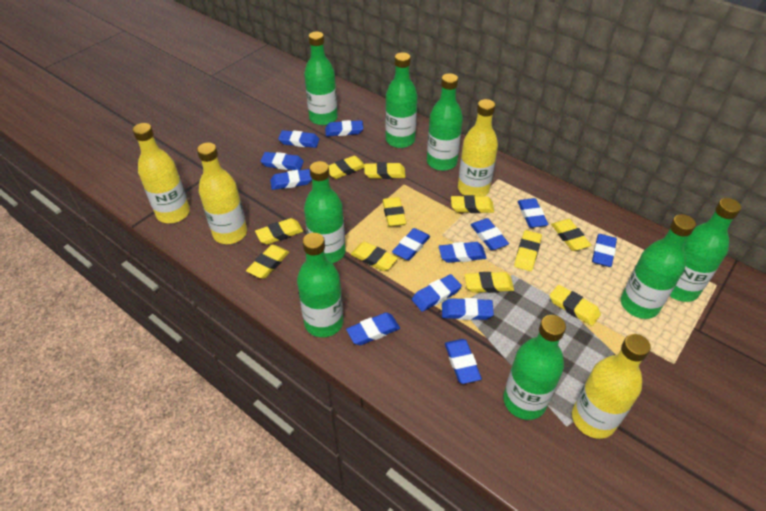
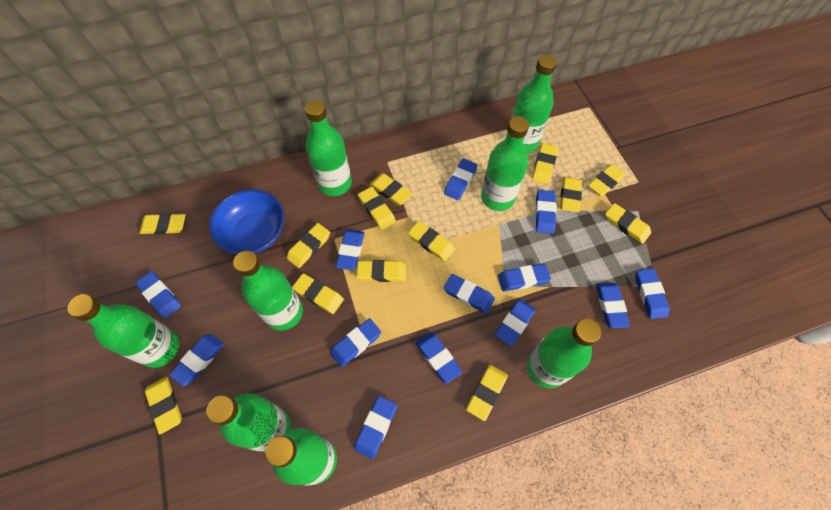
blue bowl: none = 0 -> [209,189,285,254] = 1
yellow bottle: [133,123,190,223] [197,143,247,244] [458,99,498,196] [572,334,651,439] = 4 -> none = 0
yellow eraser: [246,244,289,279] [255,218,303,245] [328,156,364,179] [351,242,398,271] [364,162,406,179] [382,197,406,226] [451,195,494,213] [465,272,514,293] [514,230,542,271] [550,285,601,326] [551,219,591,251] = 11 -> [139,213,185,234] [145,377,182,435] [287,223,330,268] [292,273,344,314] [357,260,406,282] [358,187,396,230] [369,173,412,205] [408,221,455,262] [466,365,508,421] [532,143,558,184] [560,177,582,213] [588,164,625,196] [605,203,651,244] = 13

